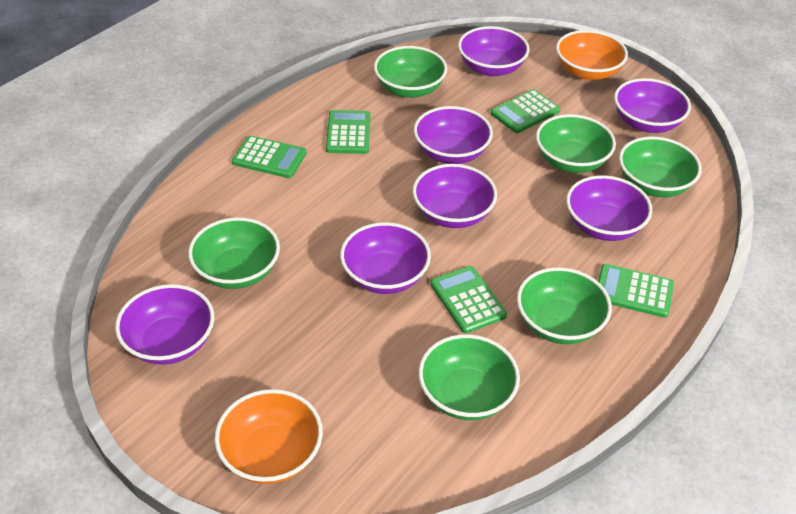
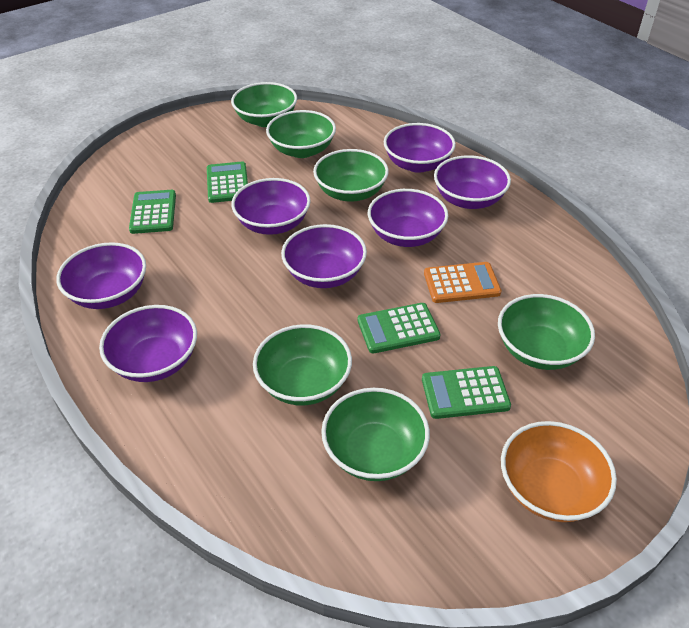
green calculator: [232,136,306,178] [326,110,370,154] [430,266,507,333] [491,89,560,133] [598,264,674,318] = 5 -> [129,190,176,234] [207,161,248,203] [358,303,441,353] [422,366,511,419] = 4
orange bowl: [215,389,323,484] [556,30,628,80] = 2 -> [501,421,617,522] = 1
orange calculator: none = 0 -> [424,262,501,303] = 1

